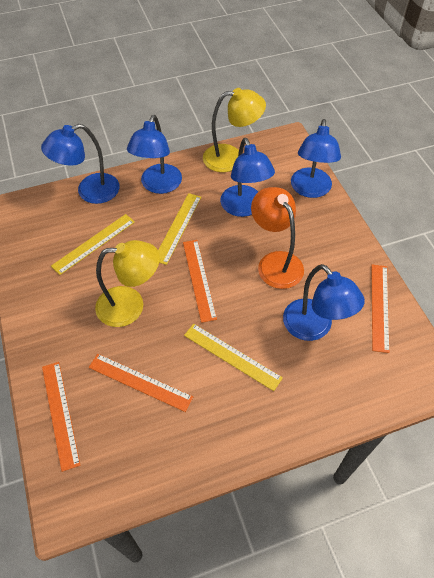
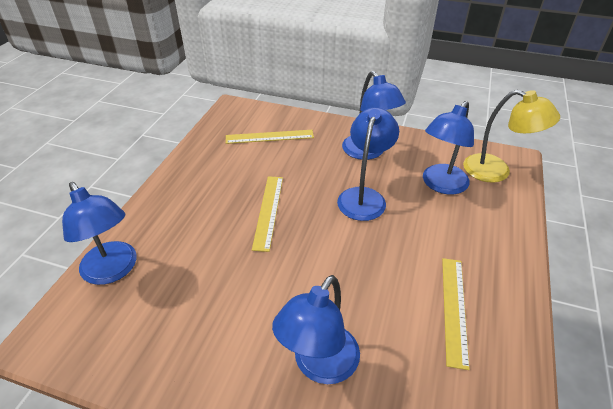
orange lamp: [251,187,304,289] = 1 -> none = 0
orange ruler: [42,362,81,472] [89,354,193,412] [183,240,217,323] [371,265,390,353] = 4 -> none = 0
yellow lamp: [95,240,160,327] [203,88,266,172] = 2 -> [463,90,560,183] = 1

